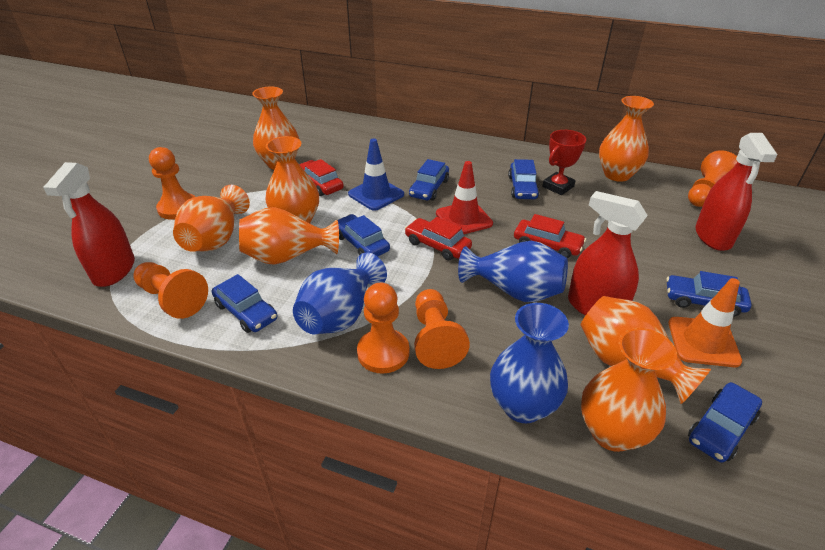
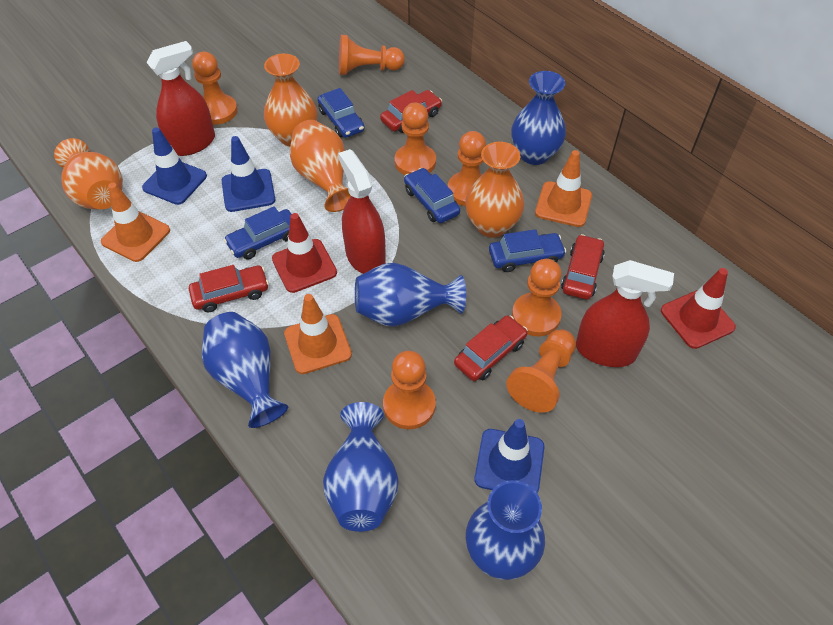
blue car: [212,274,278,333] [334,214,390,256] [409,159,449,201] [508,159,540,199] [666,271,752,317] [688,382,762,463] = 6 -> [224,206,291,259] [318,88,365,138] [404,168,460,223] [489,229,566,272] = 4
blue traffic cone: [348,138,404,211] = 1 -> [142,127,207,205] [222,136,276,212] [474,419,544,494] = 3
blue vase: [293,252,387,334] [458,241,568,302] [490,303,569,423] = 3 -> [202,312,288,428] [323,402,399,532] [355,263,466,327] [466,480,545,580] [511,71,566,165] = 5
orange pawn: [133,262,208,319] [149,147,195,220] [357,283,410,374] [414,289,470,369] [688,150,738,207] = 5 -> [192,52,238,125] [339,35,405,75] [383,351,436,429] [394,103,436,175] [448,131,486,206] [506,329,576,413] [512,259,562,336] = 7
orange traffic cone: [668,278,742,367] = 1 -> [101,183,170,262] [284,294,352,374] [535,150,592,227] = 3
orange vase: [173,185,250,252] [239,207,339,265] [252,86,299,170] [266,136,319,223] [580,296,711,404] [581,328,677,452] [599,96,654,182] = 7 -> [54,138,123,209] [264,54,317,147] [290,120,351,212] [465,142,524,238] = 4
red car: [299,159,344,196] [405,217,472,261] [514,214,586,258] = 3 -> [189,265,269,312] [380,90,442,133] [454,315,528,381] [561,234,605,300] = 4
red traffic cone: [436,161,493,234] = 1 -> [272,213,337,293] [661,268,736,349] = 2
red trophy: [542,130,586,195] = 1 -> none = 0

